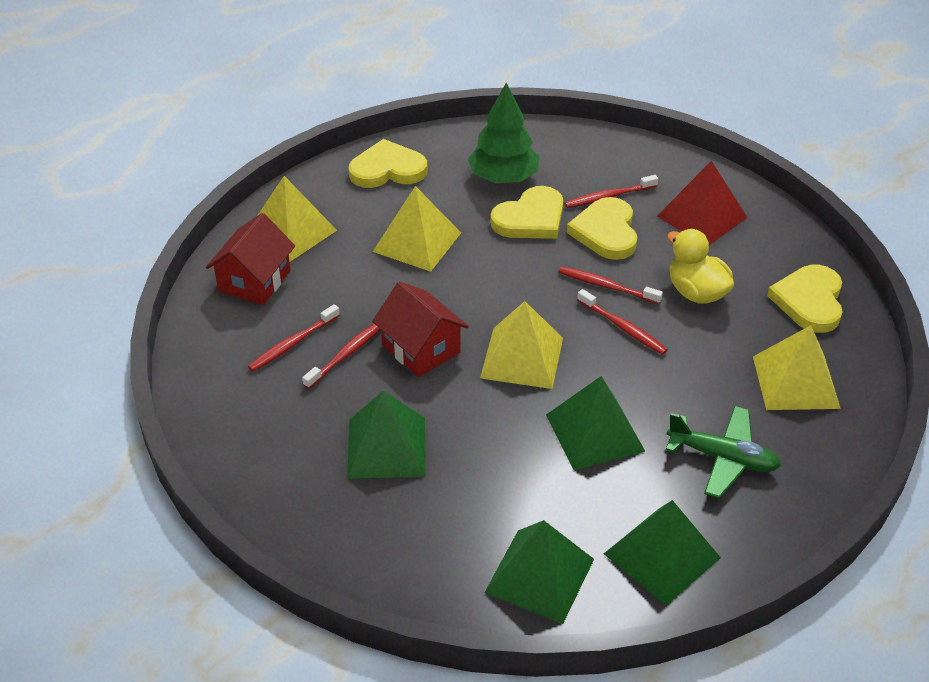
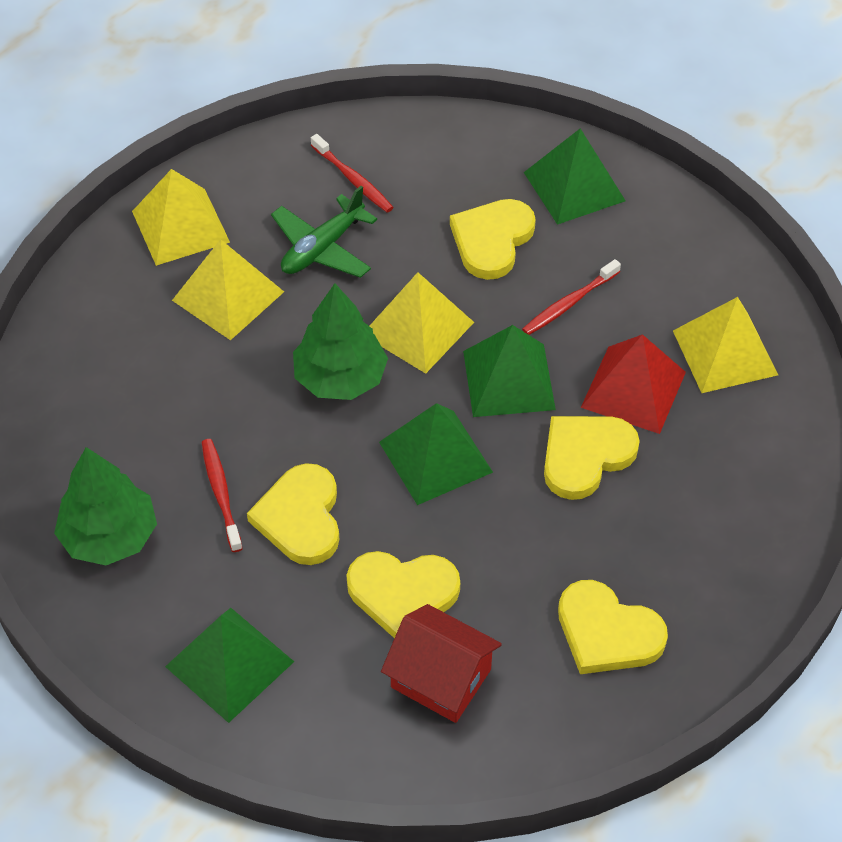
green tree: [468,83,539,183] = 1 -> [54,447,157,565] [293,283,388,400] = 2
red house: [206,213,295,305] [372,281,469,377] = 2 -> [381,604,502,723] = 1
red toothbrush: [248,304,340,372] [302,324,381,389] [559,266,663,304] [564,175,658,208] [577,289,668,355] = 5 -> [202,439,243,552] [311,134,394,213] [522,259,621,335] = 3
yellow duck: [667,229,734,303] = 1 -> none = 0
yellow heart: [348,139,427,188] [490,186,563,239] [567,197,637,260] [767,265,843,333] = 4 -> [247,463,339,565] [347,551,460,638] [450,199,536,280] [544,416,640,500] [558,580,668,674] = 5

